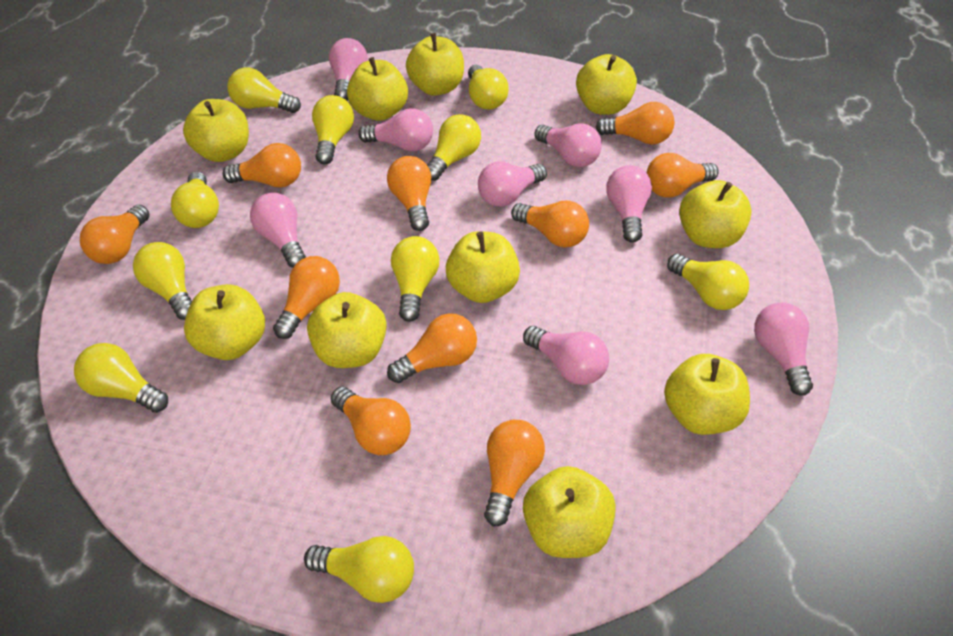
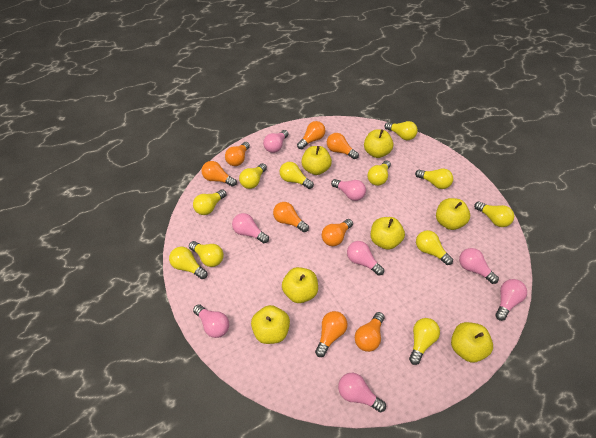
orange light bulb: [80,205,149,264] [223,143,301,188] [273,256,340,339] [331,387,411,455] [387,156,431,231] [387,313,477,383] [484,420,545,526] [511,200,589,248] [596,102,675,145] [647,153,718,198] = 10 -> [201,161,237,187] [225,142,250,166] [273,202,309,232] [297,121,326,149] [315,311,348,357] [322,219,353,246] [327,133,359,159] [355,312,385,352] = 8
yellow apple: [183,99,249,162] [184,284,265,360] [307,292,387,368] [347,57,408,121] [406,33,464,96] [446,231,520,303] [523,466,616,558] [576,54,637,115] [664,354,750,435] [679,180,752,248] = 10 -> [251,305,290,344] [282,267,318,303] [301,146,332,175] [364,129,393,158] [371,217,405,250] [436,198,470,230] [451,322,493,363] = 7
yellow light bulb: [74,343,168,413] [133,242,192,320] [171,172,219,228] [227,67,301,113] [304,536,414,603] [312,95,354,164] [391,236,439,322] [427,114,481,181] [468,65,509,110] [667,254,749,310] = 10 -> [169,247,208,279] [189,241,224,267] [193,189,226,215] [239,163,267,189] [280,162,314,189] [367,160,391,186] [384,121,418,140] [409,318,440,365] [415,169,453,189] [416,230,453,265] [474,202,514,227] = 11

